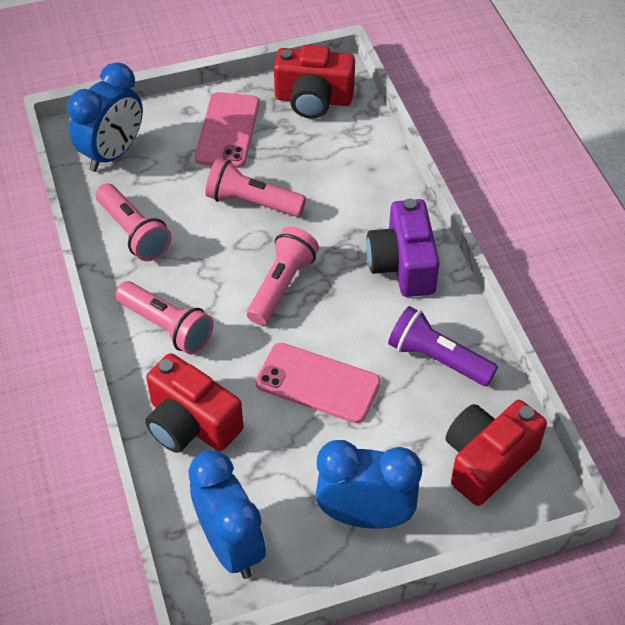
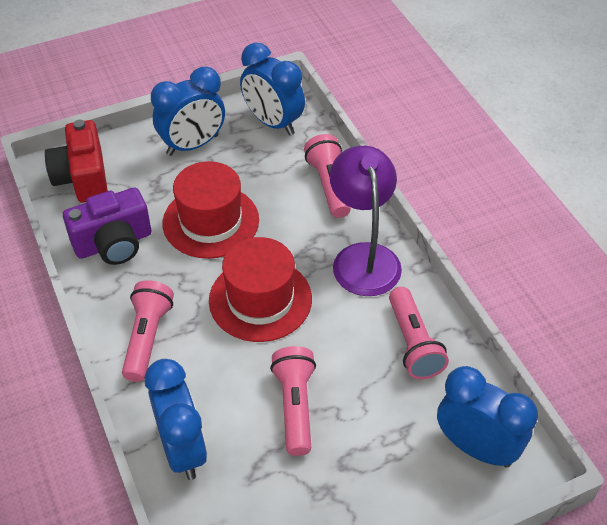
blue clock: [67,62,143,172] [188,450,266,579] [316,440,422,529] = 3 -> [145,359,208,480] [151,67,225,156] [240,43,305,135] [437,366,538,467] = 4
pink phone: [195,92,259,168] [256,343,381,423] = 2 -> none = 0
purple flashlight: [388,306,498,386] = 1 -> none = 0
purple lamp: none = 0 -> [330,146,402,296] = 1
red camera: [145,353,243,453] [274,45,355,119] [446,400,547,506] = 3 -> [45,120,108,203] = 1
red hat: none = 0 -> [163,161,259,259] [209,237,312,342] = 2

